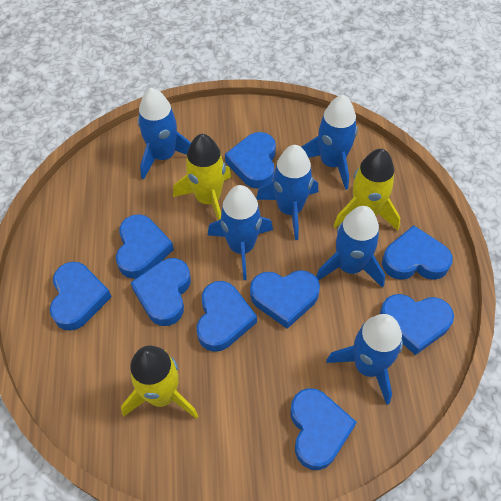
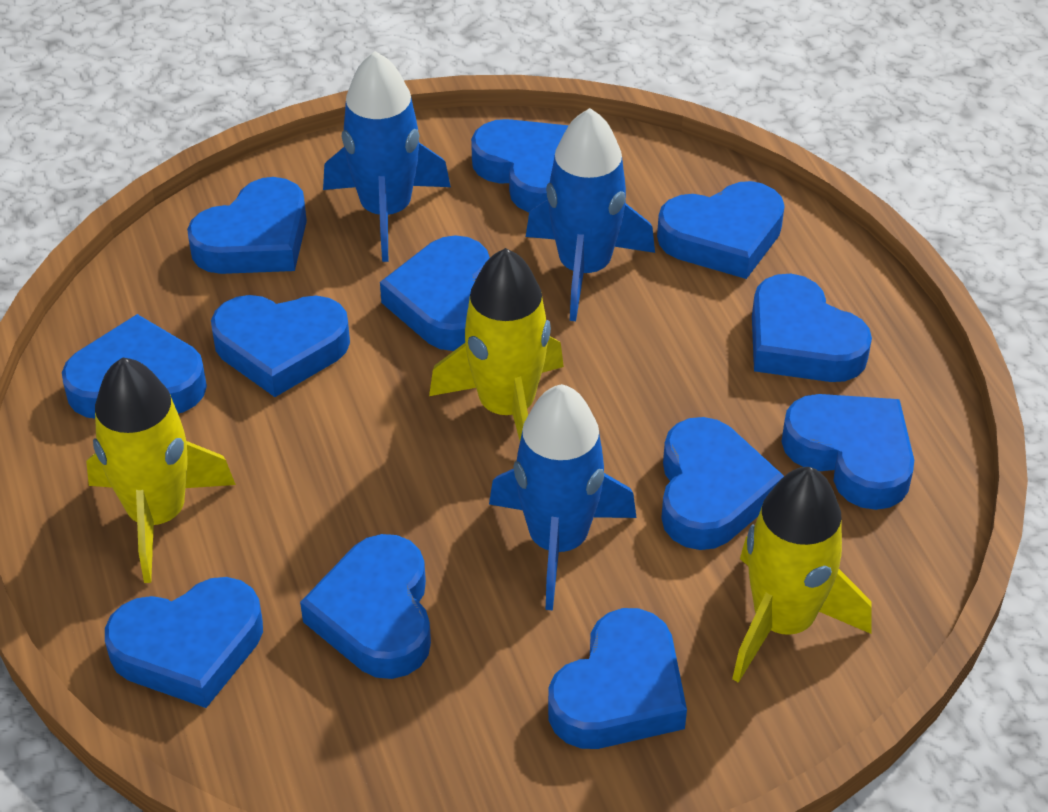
blue heart: [50,262,112,331] [116,214,174,279] [130,258,191,326] [196,281,257,352] [225,132,276,189] [250,270,320,329] [290,388,357,470] [380,294,454,355] [382,225,453,280] = 9 -> [62,314,207,418] [105,577,263,708] [187,177,307,274] [211,295,350,397] [300,534,431,679] [380,235,490,351] [471,119,569,212] [548,608,687,749] [657,181,785,279] [661,417,784,550] [752,274,872,382] [781,394,914,510] = 12
blue rocket: [138,88,191,180] [208,185,273,280] [256,145,318,240] [302,95,358,190] [316,206,385,288] [326,314,403,405] = 6 -> [323,51,451,262] [489,384,637,611] [526,108,655,321] = 3

